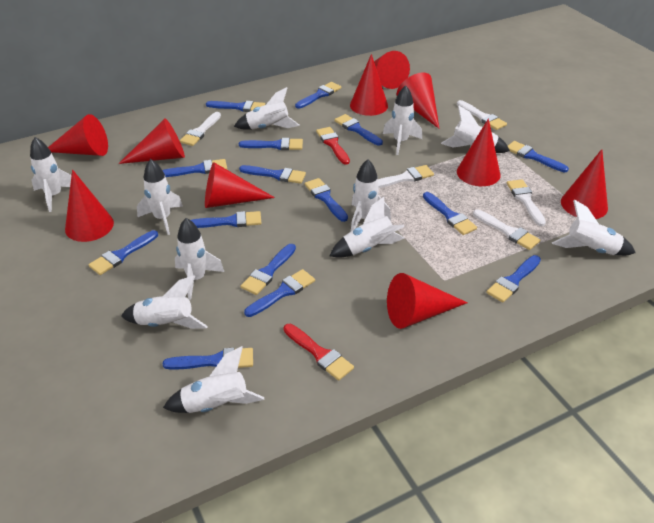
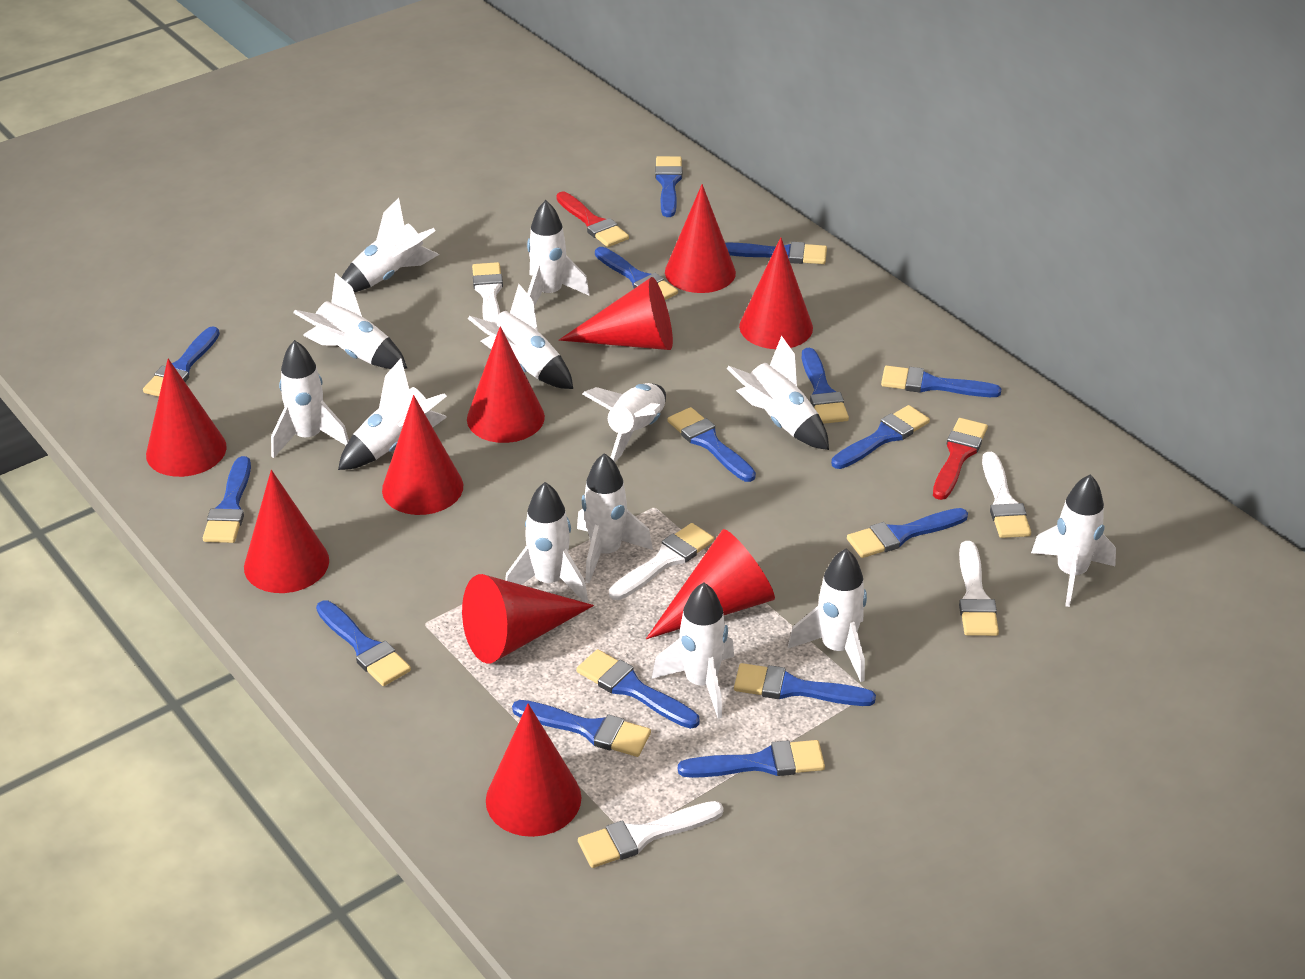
white rocket: [30,137,72,212] [121,276,208,329] [137,159,183,235] [163,346,264,413] [175,218,224,300] [234,87,300,130] [329,197,405,258] [351,159,391,231] [383,85,422,155] [441,105,510,153] [552,199,636,256] = 11 -> [271,340,349,458] [293,273,407,369] [338,359,447,470] [341,198,439,293] [468,284,573,389] [505,482,588,603] [527,200,590,306] [577,453,653,583] [582,383,666,462] [652,583,734,719] [726,335,829,450] [788,549,867,682] [1031,474,1116,607] = 13

